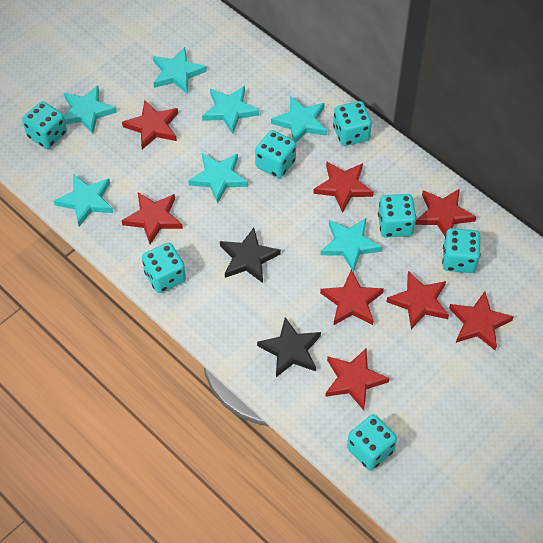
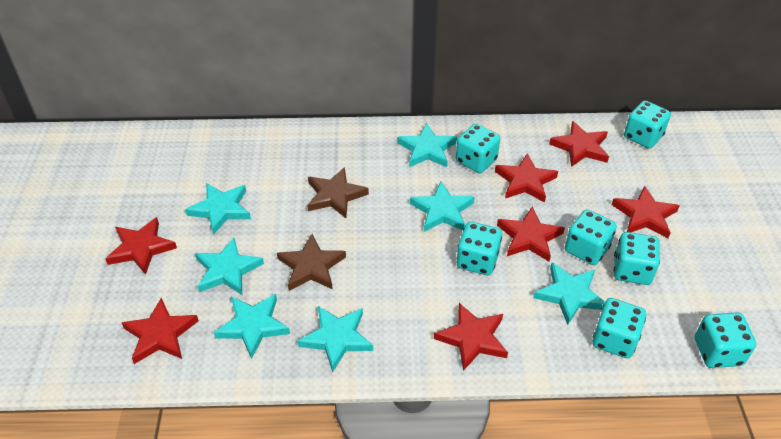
black star: [220,228,281,283] [257,317,321,377] = 2 -> none = 0
brown star: none = 0 -> [277,234,346,291] [307,167,369,218] = 2
red star: [121,193,183,244] [122,100,178,149] [313,161,374,213] [320,270,384,325] [325,348,390,410] [386,271,449,329] [415,188,476,236] [449,291,514,350] = 8 -> [105,217,177,275] [122,298,199,364] [434,303,508,371] [495,153,558,203] [497,206,565,262] [549,121,609,167] [612,186,680,238] = 7

